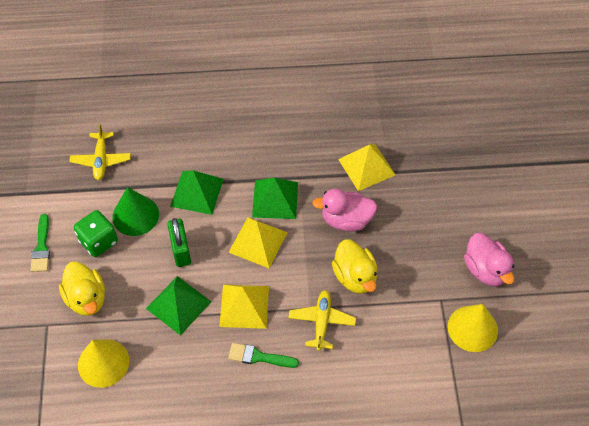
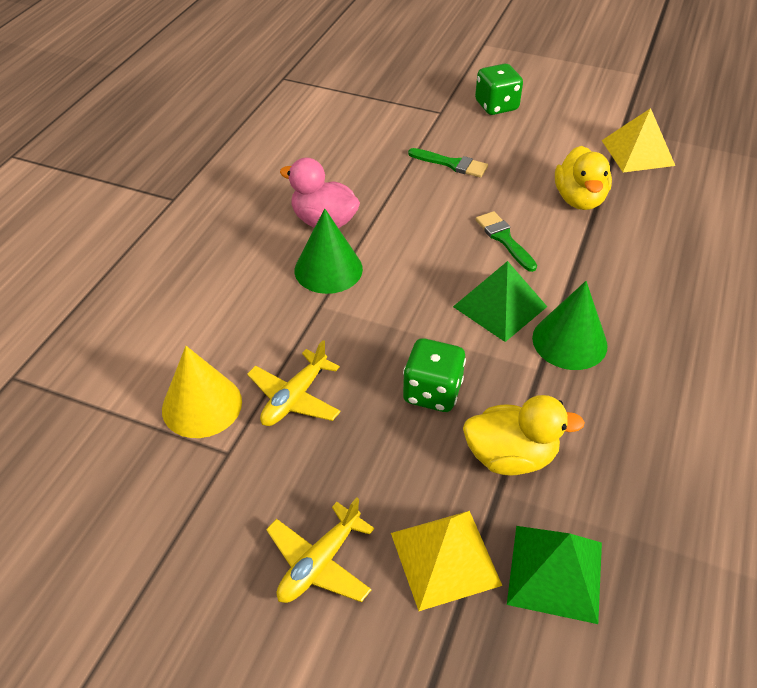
green cone: [112,187,159,236] = 1 -> [295,208,363,294] [532,281,607,370] = 2
green dice: [74,210,118,257] = 1 -> [403,338,466,412] [475,63,523,115] = 2
green padlock: [167,218,191,267] = 1 -> none = 0
green pyramid: [146,276,211,336] [170,170,223,215] [252,178,298,219] = 3 -> [453,261,547,342] [507,526,602,624] = 2
pink duck: [312,189,377,231] [464,233,515,286] = 2 -> [280,158,360,228] = 1
yellow cone: [78,339,129,388] [448,304,498,352] = 2 -> [162,346,242,438] = 1
yellow pyramid: [219,285,269,329] [228,217,288,268] [338,144,395,191] = 3 -> [391,511,502,611] [601,108,675,173] = 2

